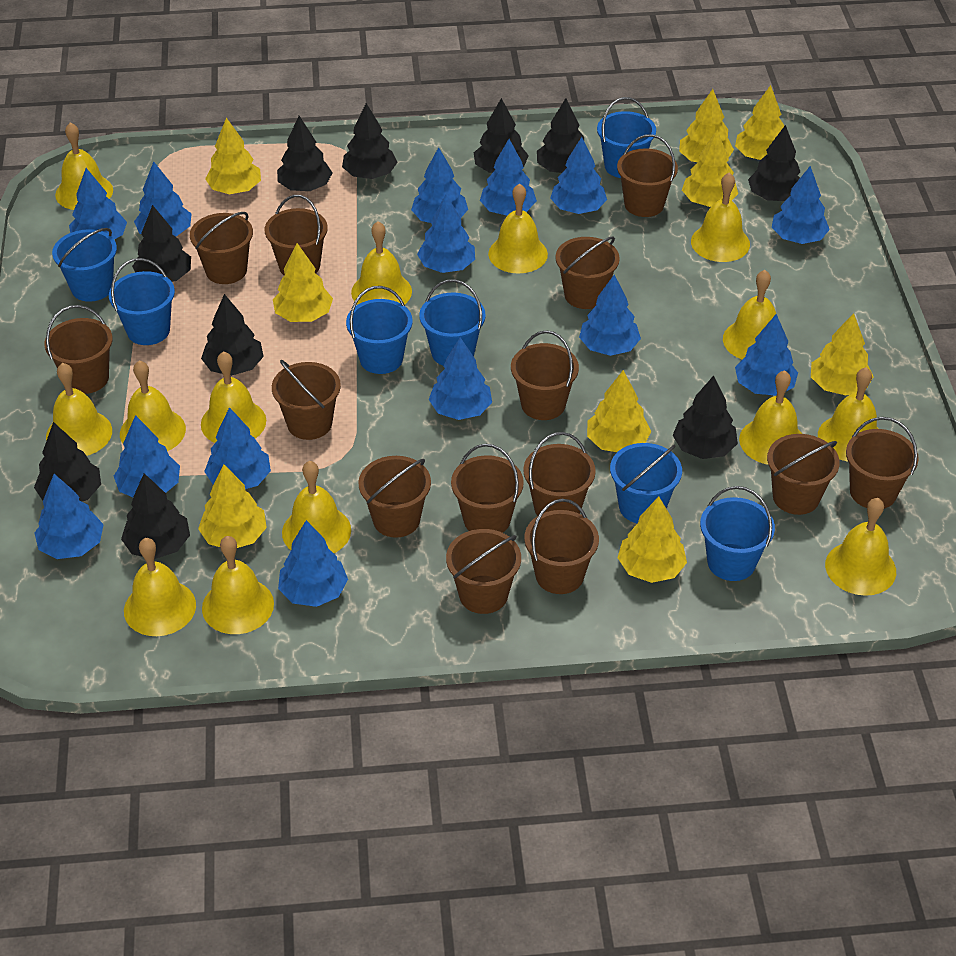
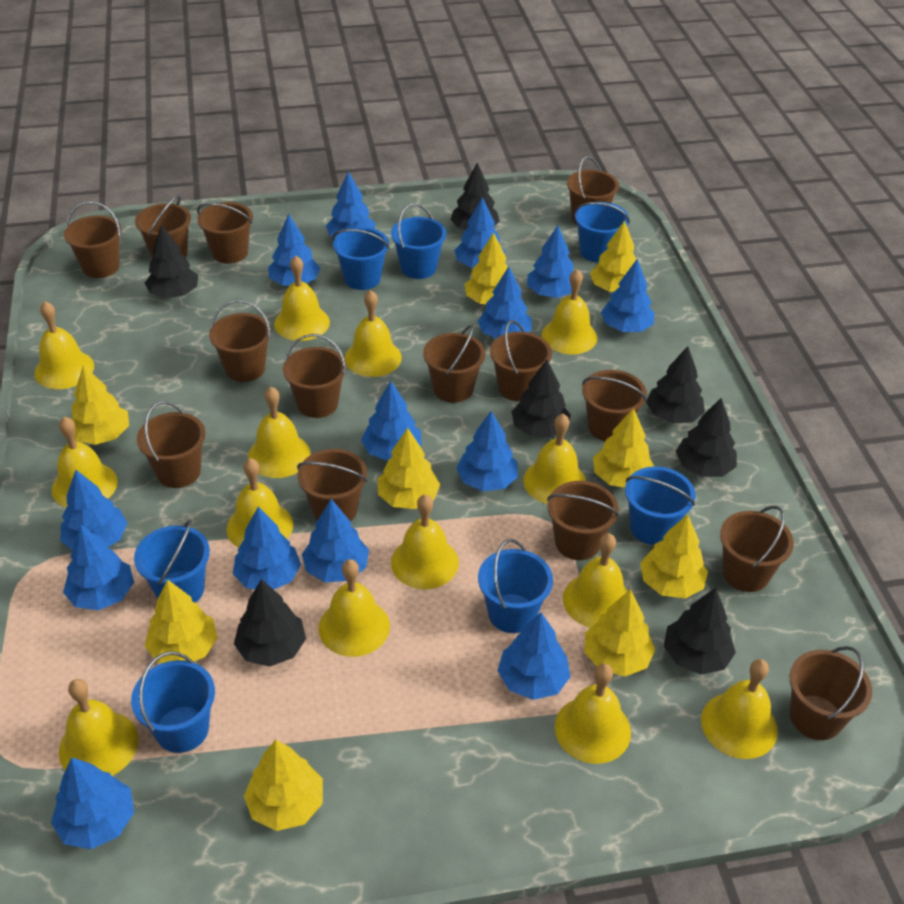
black tree: [34,422,101,502] [121,473,190,559] [132,205,191,282] [201,294,264,376] [277,116,333,191] [342,103,398,179] [474,98,529,173] [537,98,584,173] [673,376,738,459] [748,125,800,201] = 10 -> [145,225,198,298] [234,579,306,667] [450,163,500,230] [511,360,571,437] [646,346,705,424] [664,588,736,675] [676,398,737,477] = 7

